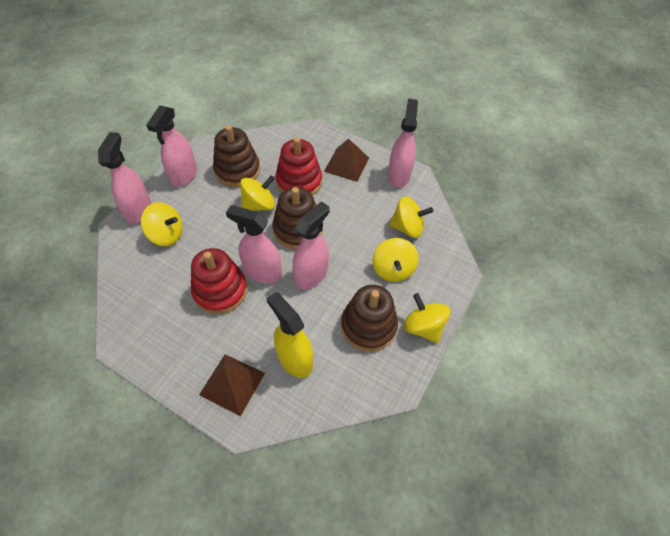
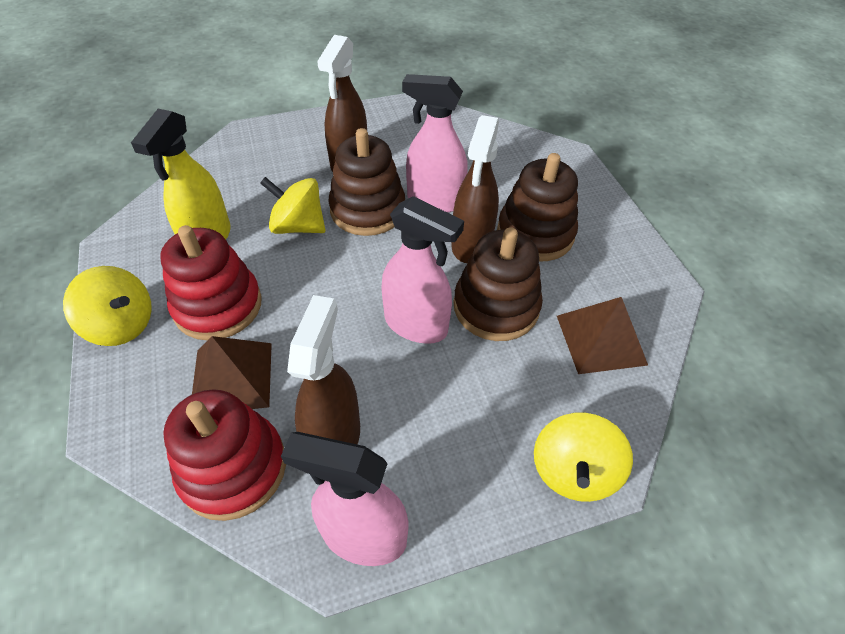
brown spray bottle: none = 0 -> [287,295,360,444] [317,35,367,172] [452,115,499,263] = 3
pink spray bottle: [98,132,151,224] [146,105,197,187] [226,205,282,283] [292,201,330,289] [388,99,418,188] = 5 -> [281,432,409,566] [382,196,464,344] [402,74,468,213] = 3
yellow spinning top: [141,202,183,246] [240,175,275,211] [372,238,419,282] [389,196,433,238] [404,293,450,343] = 5 -> [63,266,152,346] [260,177,326,234] [534,413,633,502] = 3

